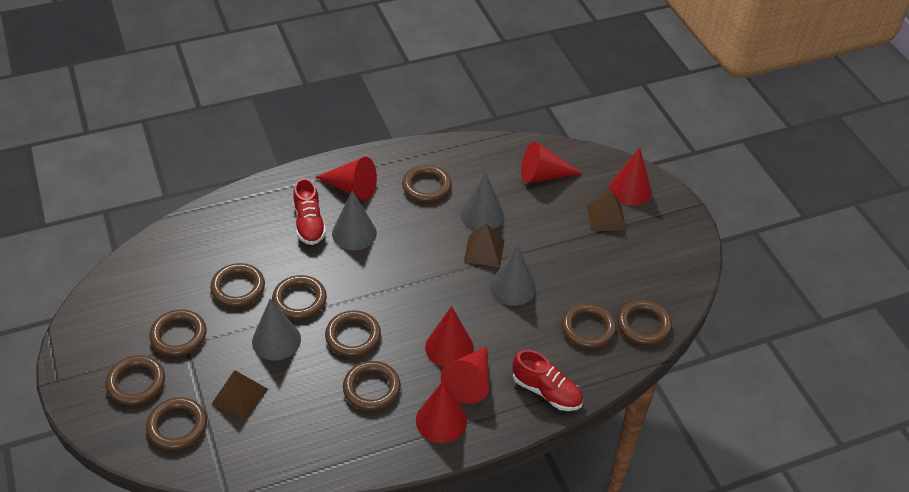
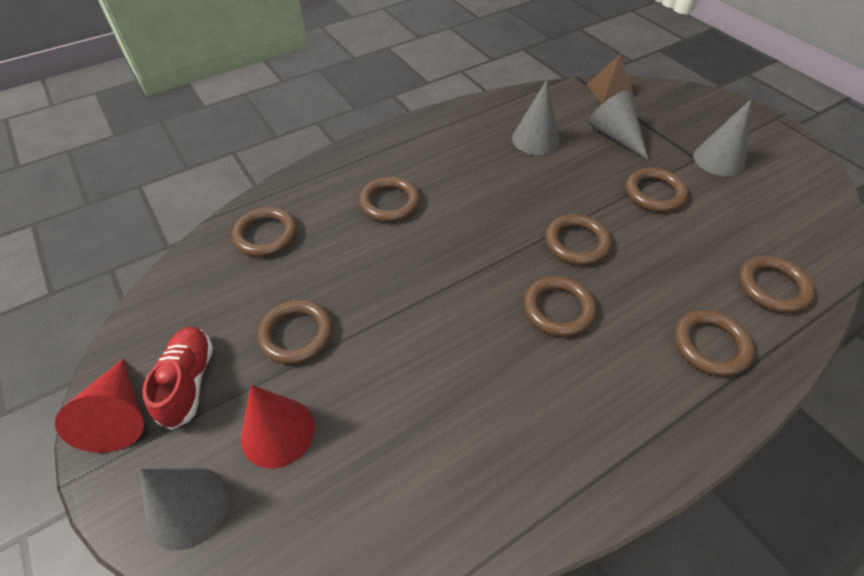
brown pyramid: [212,370,268,420] [464,223,505,267] [587,190,626,231] = 3 -> [586,54,634,104] = 1
brown ring: [106,355,165,405] [146,397,207,450] [149,309,206,357] [210,263,265,307] [272,275,327,320] [325,310,381,357] [343,361,401,411] [402,165,451,203] [562,303,617,349] [617,300,672,345] = 10 -> [232,207,298,257] [257,300,333,365] [359,177,420,222] [523,276,596,337] [545,214,612,266] [626,168,688,212] [674,310,755,377] [738,255,815,313] = 8
red cone: [315,157,377,200] [416,381,467,443] [425,306,474,367] [441,347,489,404] [521,141,583,183] [609,147,652,206] = 6 -> [55,359,144,453] [241,385,315,469] = 2
red shoe: [293,178,326,245] [513,350,583,411] = 2 -> [142,326,213,430] = 1

